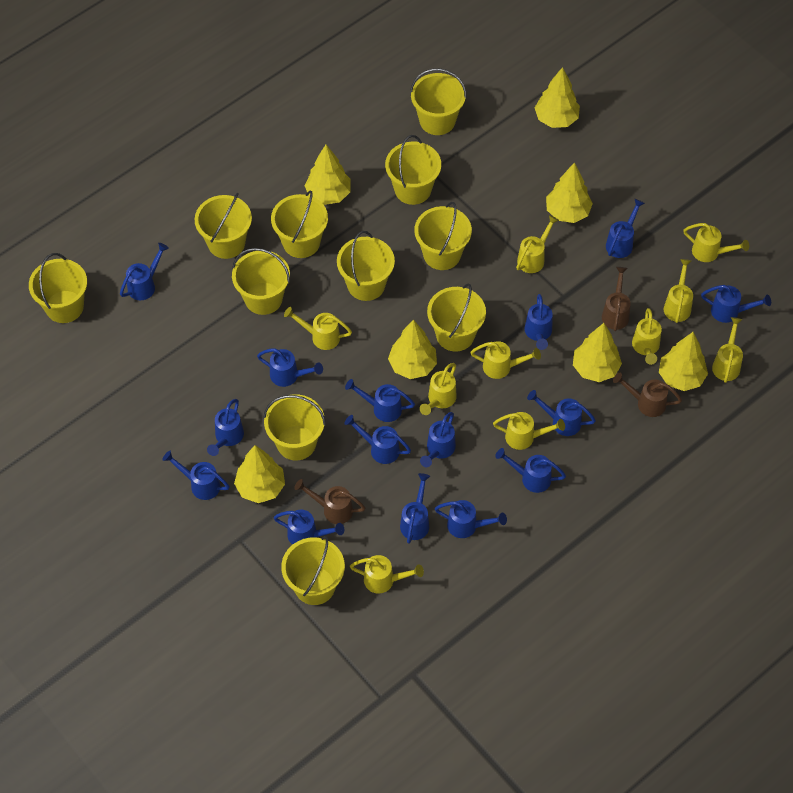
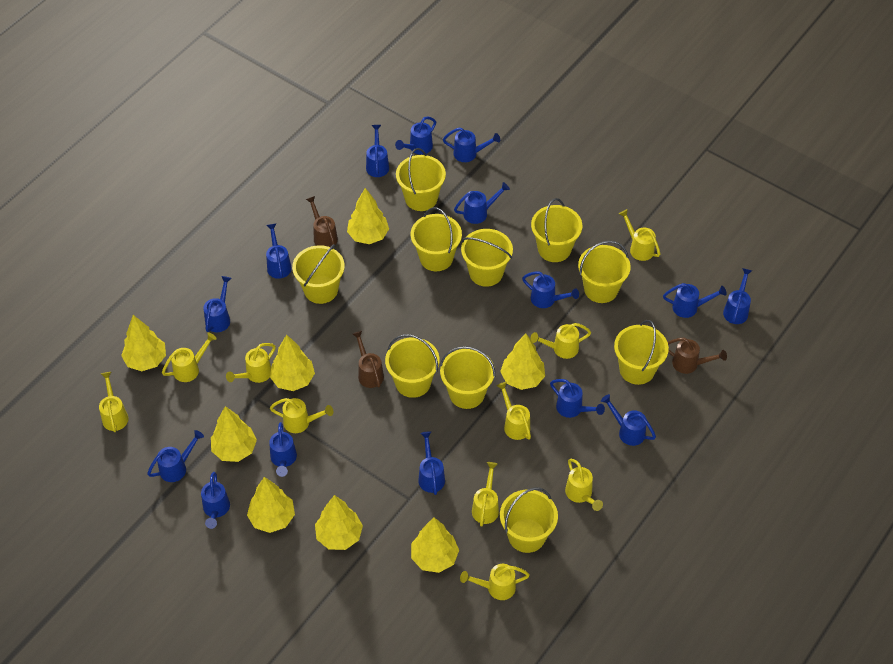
yellow bucket: [29,253,87,323] [195,193,252,259] [232,248,290,315] [263,394,326,461] [271,190,328,258] [281,536,345,605] [337,231,395,301] [385,135,441,205] [410,68,467,135] [414,202,472,270] [427,284,486,352] = 11 -> [292,244,345,304] [385,334,440,398] [396,148,446,211] [411,207,462,271] [440,346,495,409] [461,229,513,287] [500,487,558,553] [531,198,582,262] [578,241,631,303] [614,320,669,385] = 10
yellow tree: [234,445,285,503] [305,145,351,205] [388,320,437,379] [535,67,580,128] [546,162,593,223] [573,323,622,382] [659,332,708,391] = 7 -> [121,315,166,371] [211,406,257,462] [247,477,295,533] [270,335,315,391] [315,495,363,550] [347,188,389,244] [411,517,459,573] [500,334,545,390] = 8

